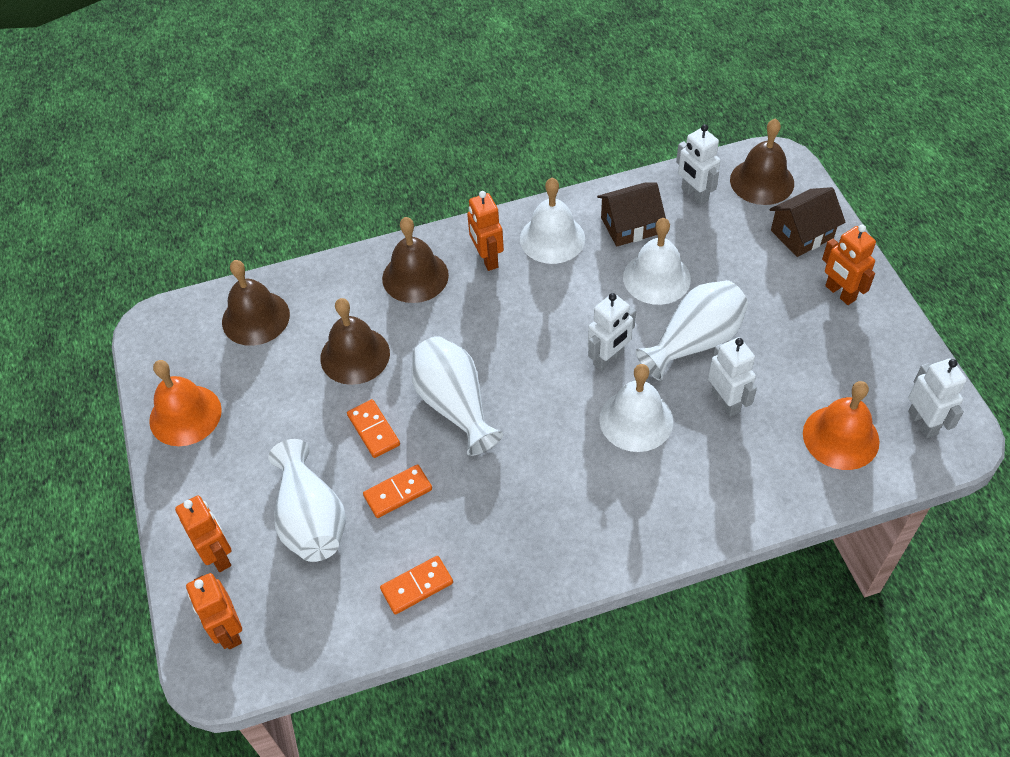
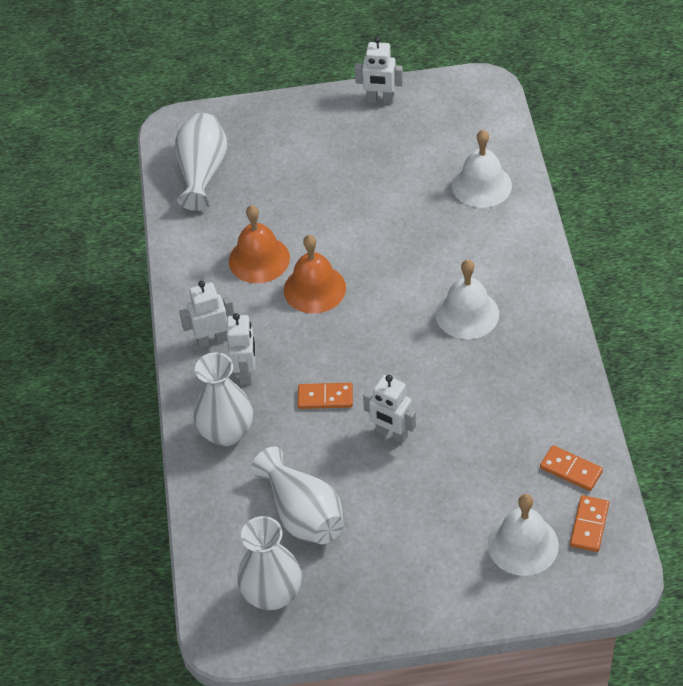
brown bell: [222,260,290,346] [320,298,390,385] [382,217,449,303] [730,118,794,205] = 4 -> none = 0
brown house: [597,183,666,247] [769,187,845,257] = 2 -> none = 0
orange robot: [175,495,231,572] [186,573,242,649] [467,191,504,271] [822,225,876,305] = 4 -> none = 0
white vase: [268,439,346,562] [411,336,503,456] [636,280,748,381] = 3 -> [175,113,227,211] [193,352,253,446] [237,516,302,610] [251,447,344,544] = 4

